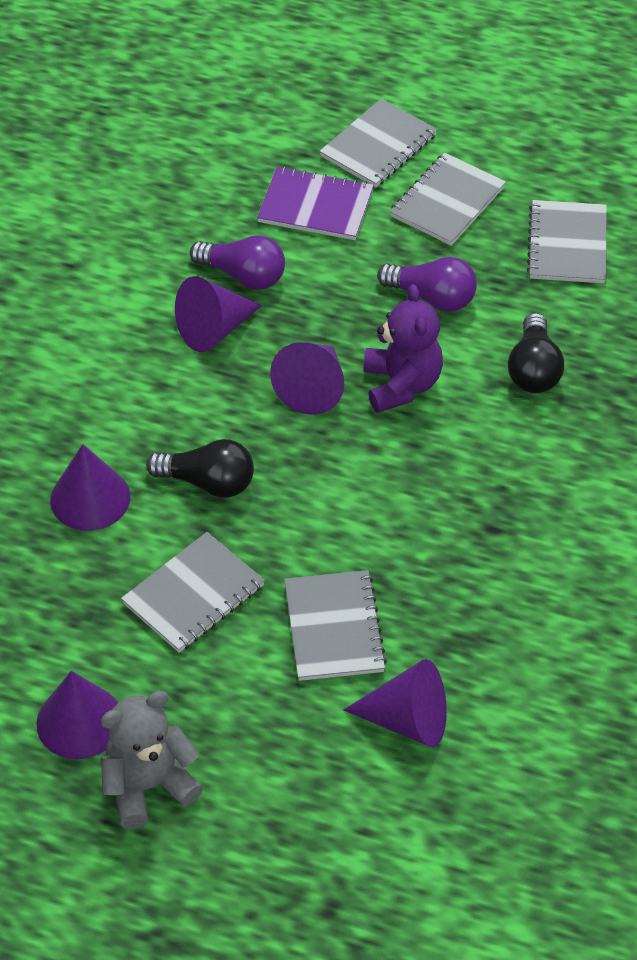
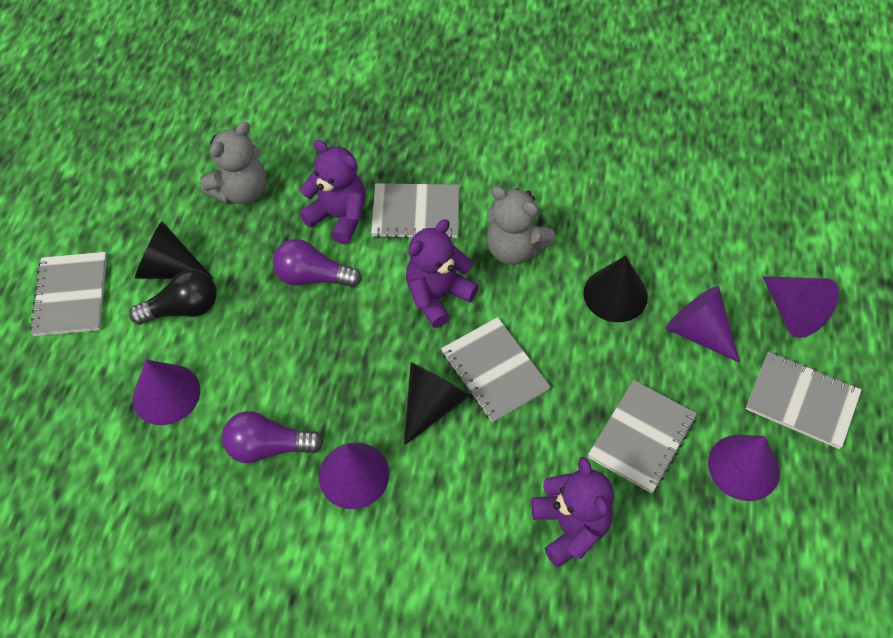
black cone: none = 0 -> [135,221,214,279] [404,362,471,445] [583,255,648,322] = 3
black light bulb: [146,439,254,498] [508,313,564,393] = 2 -> [129,269,217,325] = 1
grey teddy bear: [101,691,203,829] = 1 -> [200,122,266,204] [487,186,555,265] = 2
purple notebook: [257,166,374,240] = 1 -> none = 0
purple teddy bear: [364,284,443,413] = 1 -> [299,140,366,245] [406,219,479,328] [532,457,614,567] = 3

